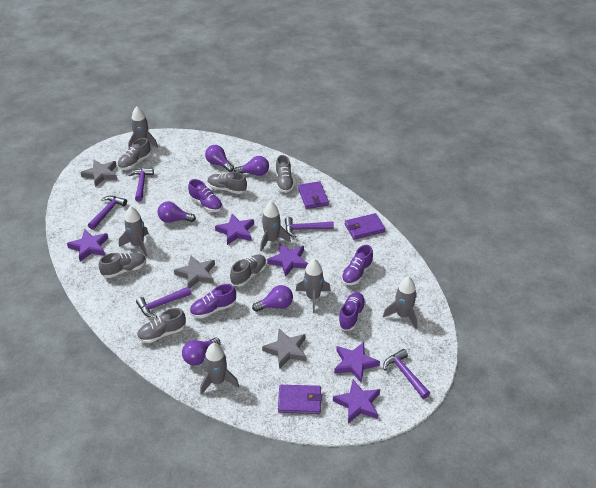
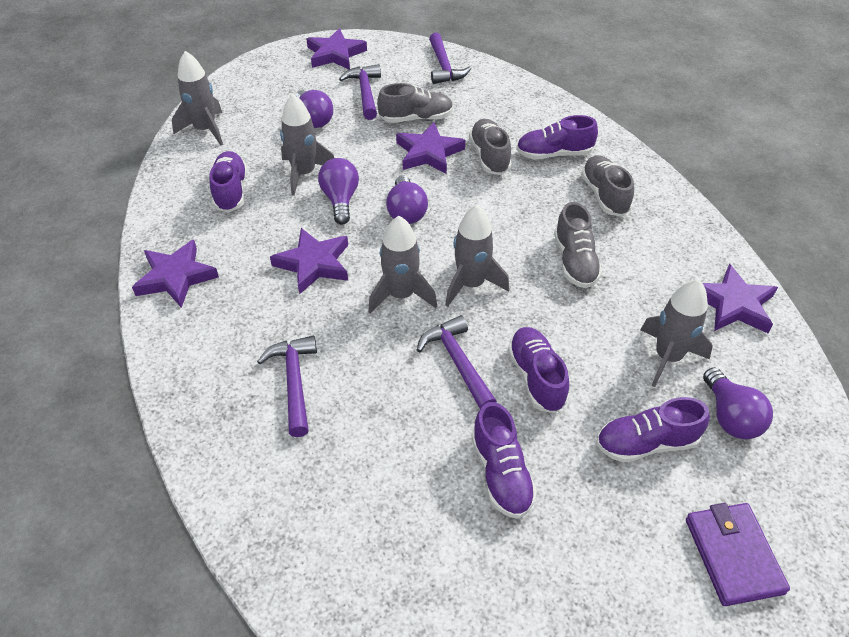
grey rocket: [119,206,149,256] [128,106,158,149] [200,343,239,395] [260,201,291,252] [296,259,331,313] [383,276,417,329] = 6 -> [172,51,223,145] [280,94,334,196] [368,216,437,314] [445,205,509,307] [641,279,713,387] = 5
grey shoe: [99,253,146,278] [117,138,151,170] [137,308,186,343] [207,172,247,194] [230,254,266,286] [276,155,294,193] = 6 -> [377,83,453,123] [469,119,512,175] [554,202,602,288] [581,155,634,216] = 4
grey star: [80,160,117,187] [174,256,215,288] [262,329,307,369] = 3 -> none = 0
purple hammer: [88,196,127,230] [128,168,154,202] [136,287,191,318] [285,217,334,238] [383,349,430,399] = 5 -> [257,336,317,437] [339,64,381,120] [417,315,497,409] [429,33,472,84] = 4
purple light bulb: [157,201,196,223] [182,338,220,366] [205,145,234,172] [234,156,269,176] [252,285,293,312] = 5 -> [296,90,333,128] [318,158,359,225] [386,175,428,224] [703,367,773,439] = 4
purple shoe: [188,179,223,212] [190,284,236,318] [338,292,366,331] [341,245,373,285] = 4 -> [209,151,247,213] [471,402,537,519] [508,327,569,413] [516,115,598,160] [596,397,710,463] = 5
purple wallet: [278,385,322,414] [298,181,329,209] [345,213,386,240] = 3 -> [686,503,790,606] = 1

